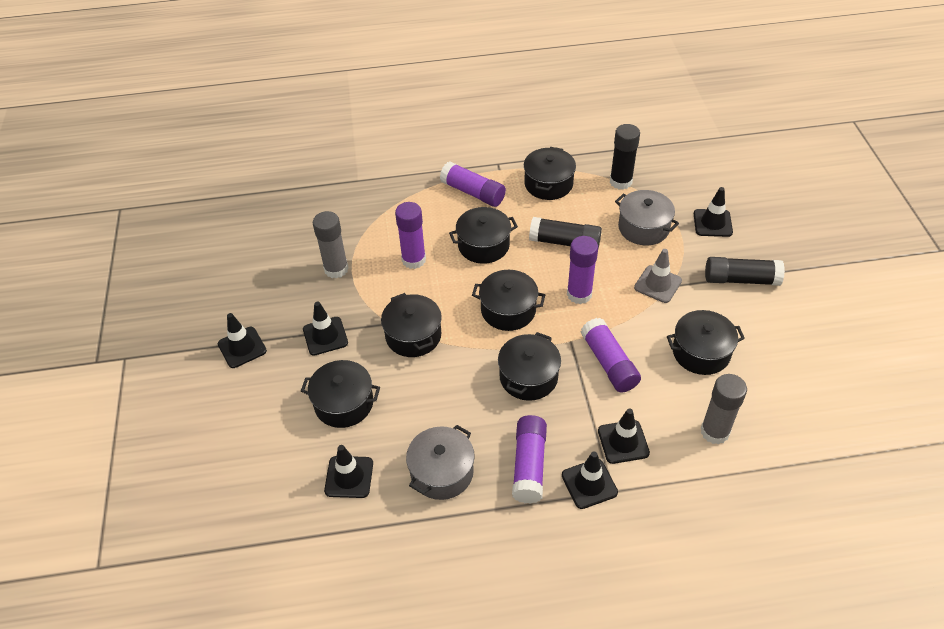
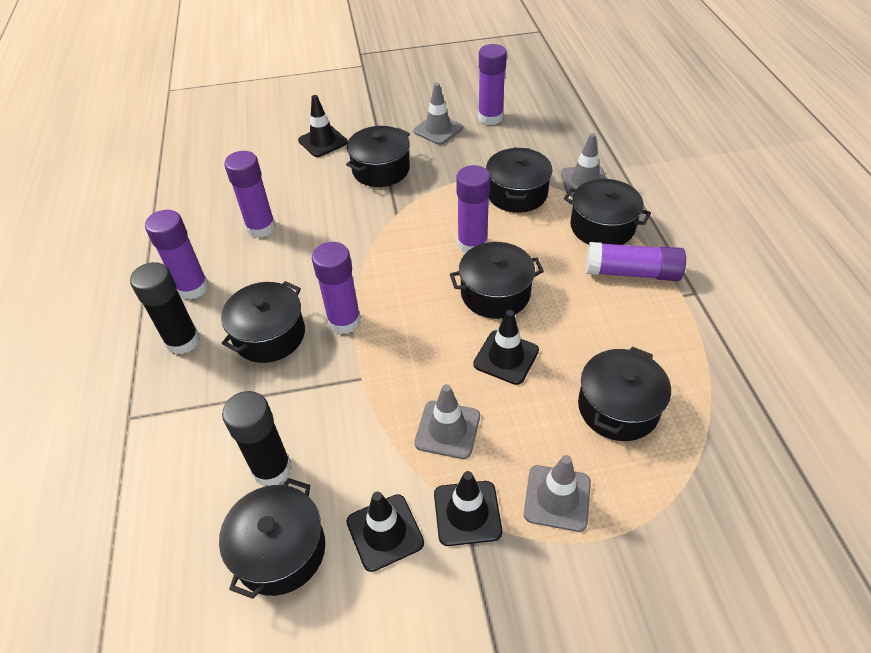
black glue stick: [529,217,602,249] [610,124,640,190] [705,257,785,286] = 3 -> [130,262,200,354] [222,391,292,486] = 2
black traffic cone: [218,313,267,368] [303,302,348,356] [324,445,373,498] [562,451,618,509] [598,409,650,464] [694,187,733,237] = 6 -> [298,95,348,157] [347,491,424,572] [434,471,502,546] [473,310,539,385] = 4
grey glue stick: [313,211,349,279] [701,374,747,445] = 2 -> none = 0
grey pot: [406,425,475,500] [615,190,679,245] = 2 -> none = 0
grey traffic cone: [634,249,682,303] = 1 -> [413,83,463,145] [414,384,480,459] [524,455,591,532] [561,133,606,196] = 4
purple glue stick: [395,202,426,269] [440,162,506,207] [512,415,547,504] [567,236,598,304] [581,318,641,392] = 5 -> [145,210,208,300] [224,151,276,238] [312,242,361,334] [456,165,491,253] [478,44,507,125] [586,242,686,281] = 6

